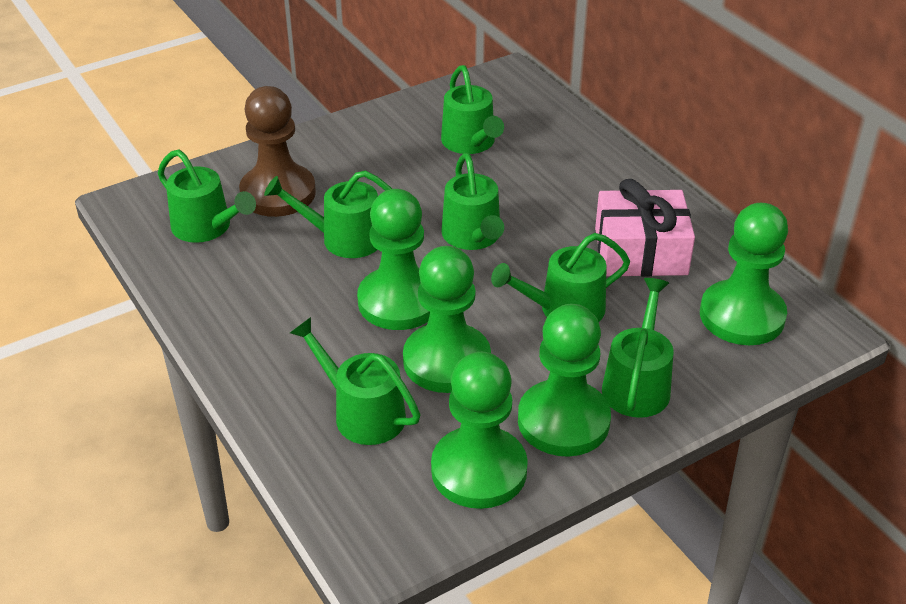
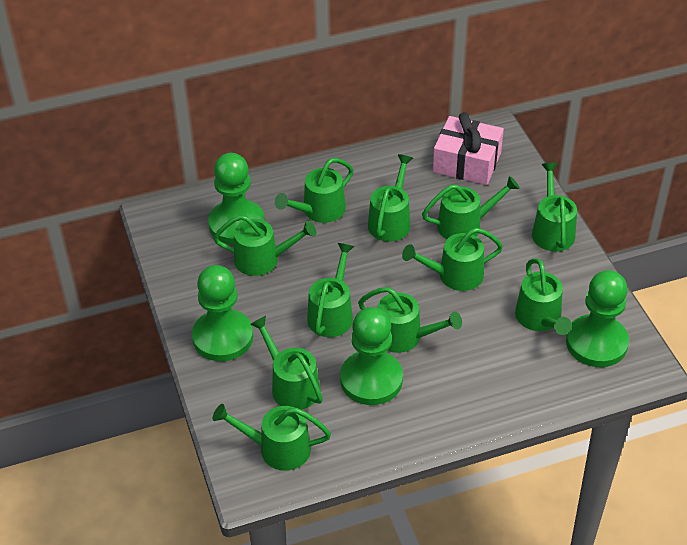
brown pawn: [239,86,316,217] = 1 -> none = 0
green pawn: [357,189,430,330] [403,246,491,393] [431,352,528,509] [518,304,611,457] [700,203,788,345] = 5 -> [192,265,253,361] [208,153,265,245] [340,307,403,405] [566,270,629,367] = 4
green watering can: [158,150,256,243] [264,170,392,258] [290,317,420,445] [441,65,504,154] [441,153,504,250] [491,233,630,322] [602,278,674,418] = 7 -> [213,215,316,276] [213,404,331,471] [250,316,323,410] [275,158,353,223] [307,243,355,337] [358,287,462,353] [368,154,413,242] [402,228,503,291] [422,176,520,239] [515,258,572,335] [532,163,577,251] = 11

